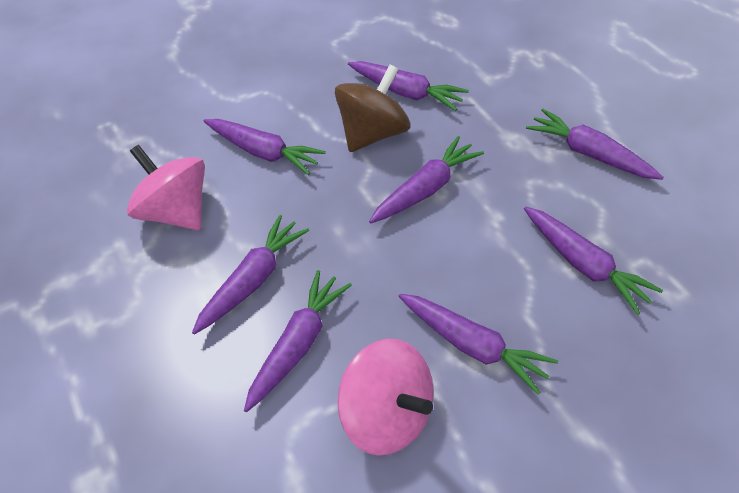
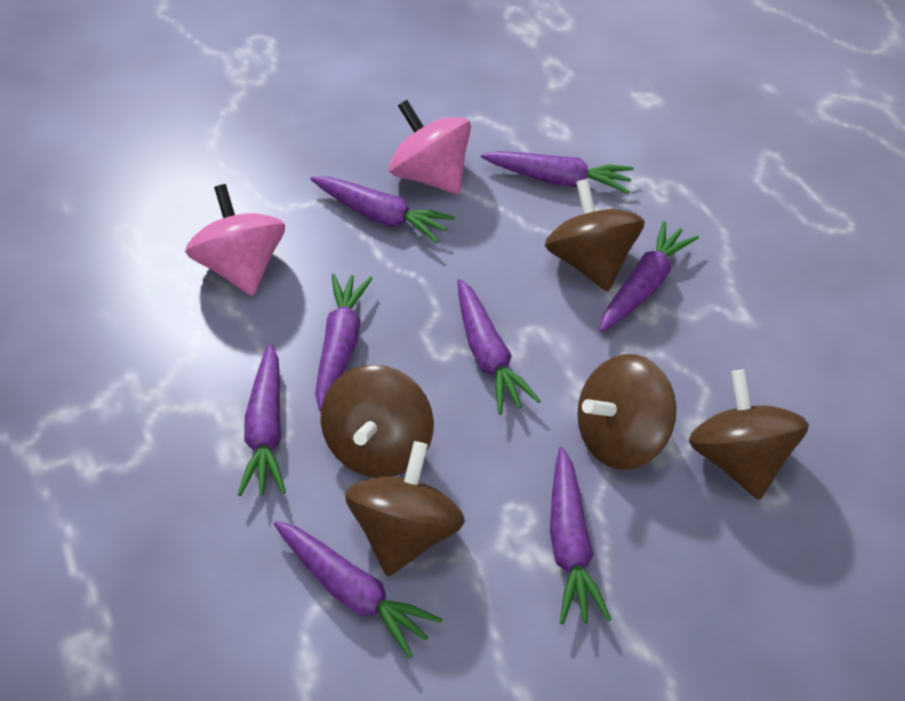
brown spinning top: [335,64,410,152] = 1 -> [321,364,434,477] [345,441,465,576] [545,179,645,291] [577,354,676,470] [689,369,809,500] = 5

